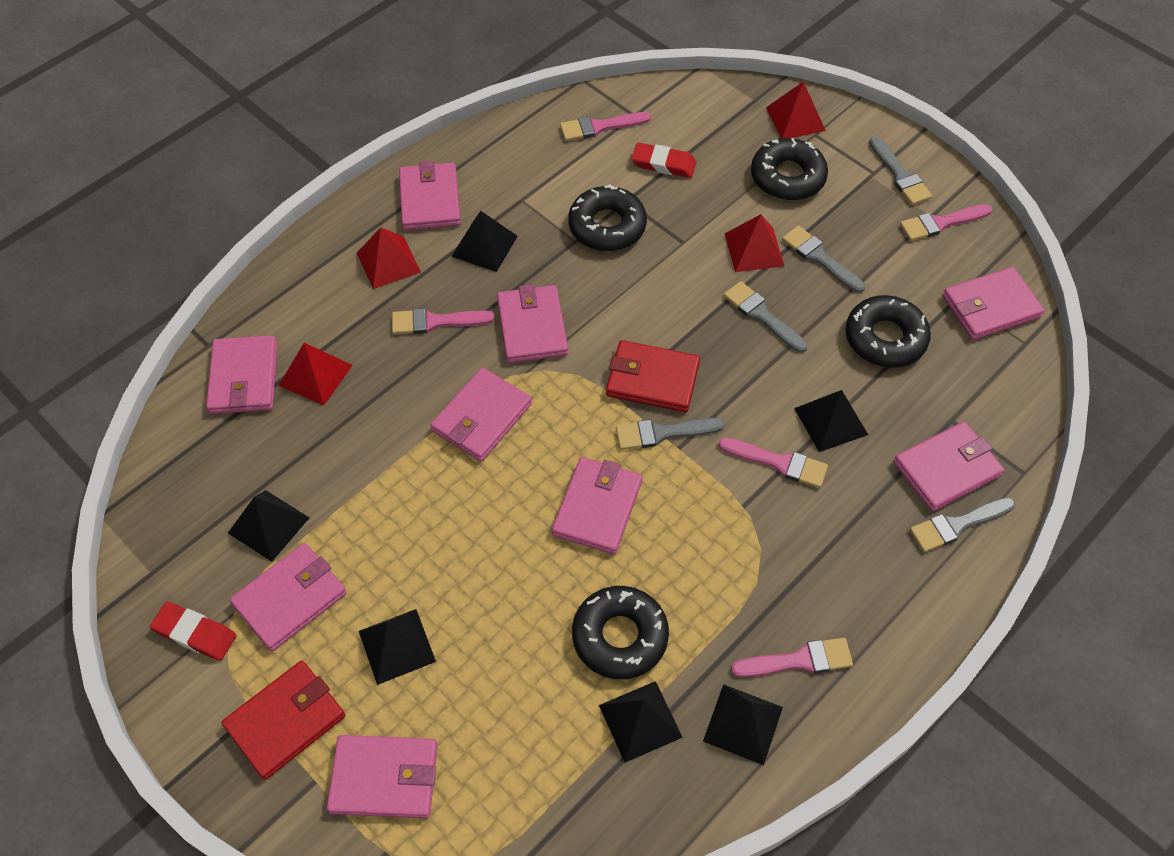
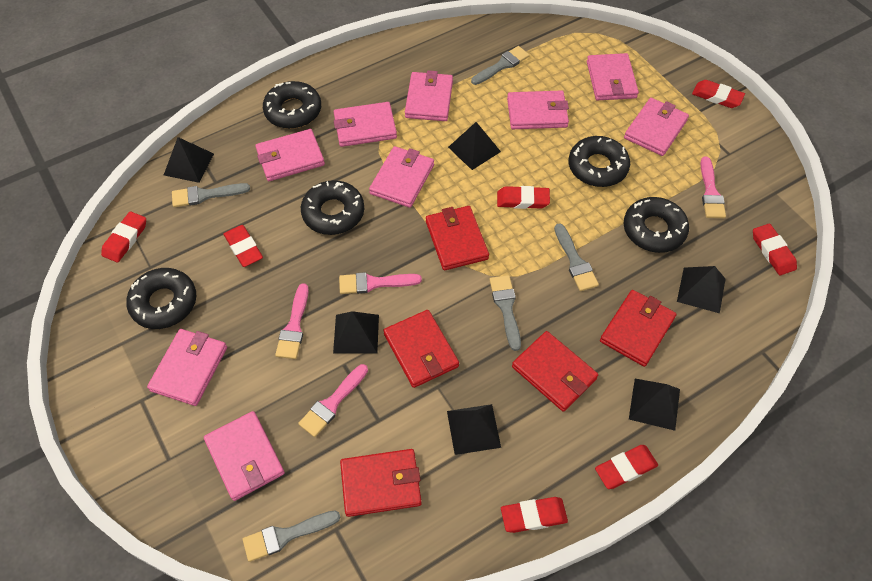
black donut: [568,184,647,251] [572,586,669,679] [751,138,828,200] [845,295,931,368] = 4 -> [126,268,196,329] [263,81,321,129] [301,180,364,235] [569,136,630,187] [624,197,689,253] = 5
pink brush: [392,308,494,334] [560,112,651,141] [719,437,828,488] [731,638,853,677] [900,204,992,241] = 5 -> [275,283,309,359] [298,364,368,437] [339,272,422,294] [700,157,726,218] = 4
red eraser: [150,602,236,661] [632,143,697,178] = 2 -> [101,211,146,262] [224,225,263,267] [497,186,550,209] [501,497,568,533] [595,445,658,489] [692,80,745,108] [753,223,797,276] = 7
red pyramid: [278,343,353,406] [357,227,421,289] [725,214,784,272] [766,82,826,139] = 4 -> none = 0
red wallet: [222,661,345,780] [606,340,700,412] = 2 -> [340,449,421,517] [383,310,459,388] [426,206,489,270] [512,331,598,412] [600,290,677,367] = 5

